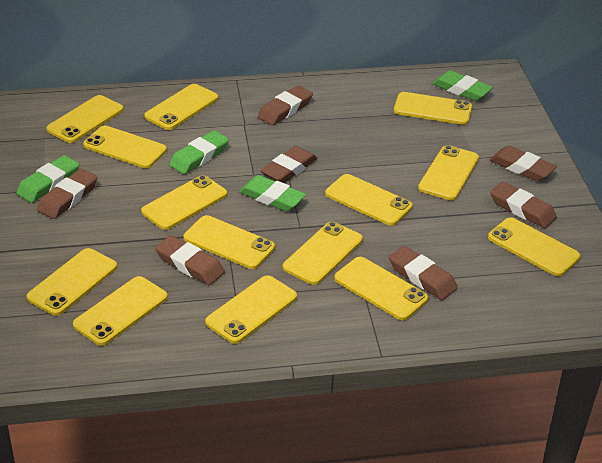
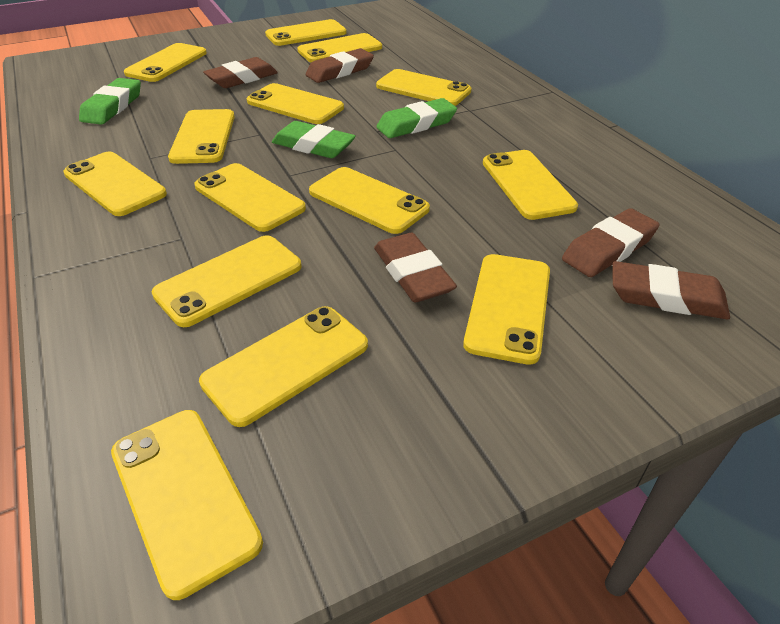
brown eraser: [37,169,98,219] [155,235,225,285] [258,85,313,125] [261,146,318,183] [389,246,458,300] [490,145,557,181] [490,182,557,228] = 7 -> [203,57,278,88] [306,48,374,83] [374,233,457,302] [562,208,660,277] [613,261,730,319] = 5
green eraser: [16,155,79,203] [169,130,229,174] [239,175,306,211] [432,70,493,101] = 4 -> [79,78,141,125] [272,121,356,158] [376,98,457,138] = 3

